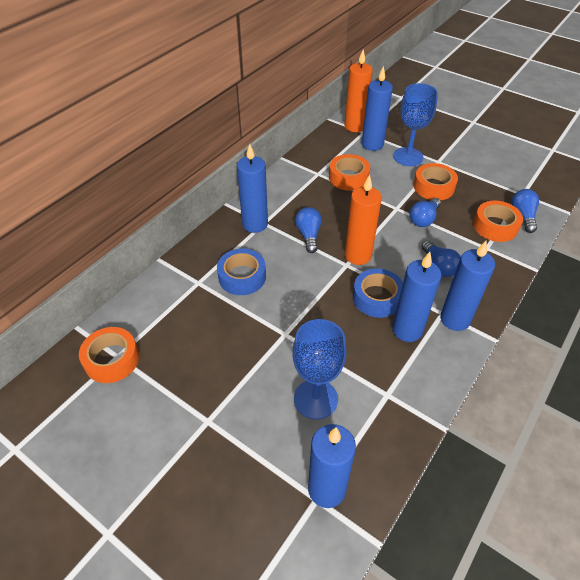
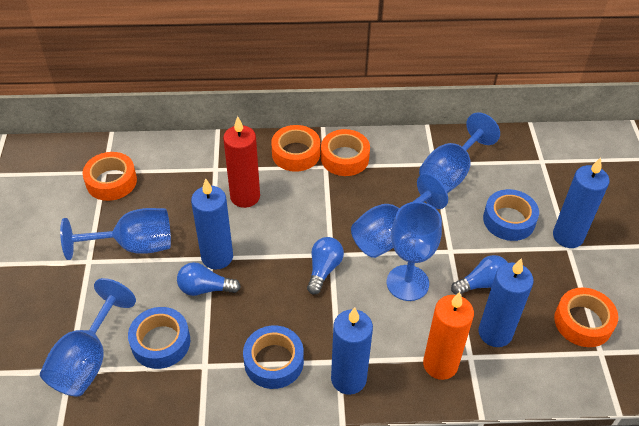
blue candle: [237,144,268,233] [308,424,356,508] [362,66,393,151] [392,252,441,342] [440,241,495,331] = 5 -> [191,178,233,269] [331,307,373,395] [479,258,534,347] [553,158,609,248] = 4
blue goblet: [293,319,347,419] [393,83,438,166] = 2 -> [40,278,136,397] [60,208,171,260] [351,173,448,258] [387,202,442,301] [419,112,500,193] = 5
blue light bulb: [295,207,322,253] [410,198,441,227] [421,241,461,277] [511,189,539,233] = 4 -> [177,262,241,296] [307,237,344,295] [451,255,508,295] = 3
blue tape: [217,249,266,295] [353,268,403,318] = 2 -> [128,307,190,369] [243,325,304,389] [483,189,539,241] = 3
orange candle: [344,50,373,132] [345,174,382,265] = 2 -> [423,292,474,380] = 1
red candle: none = 0 -> [223,116,260,208] = 1

